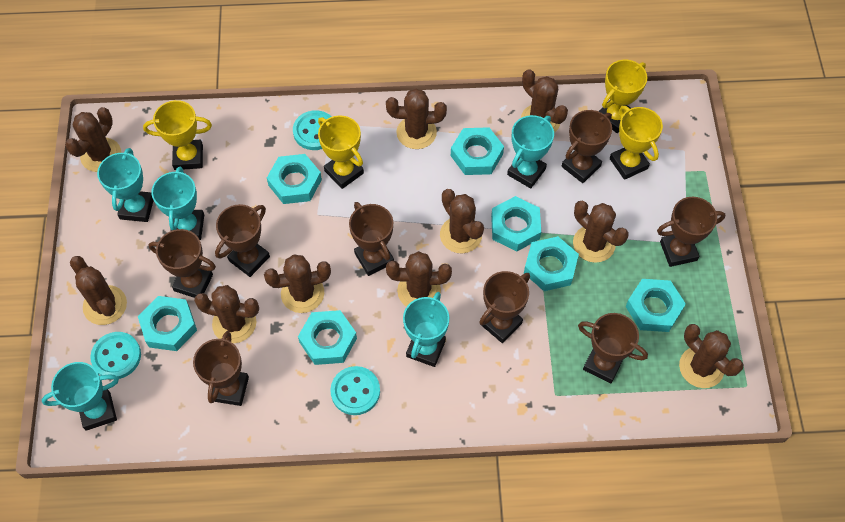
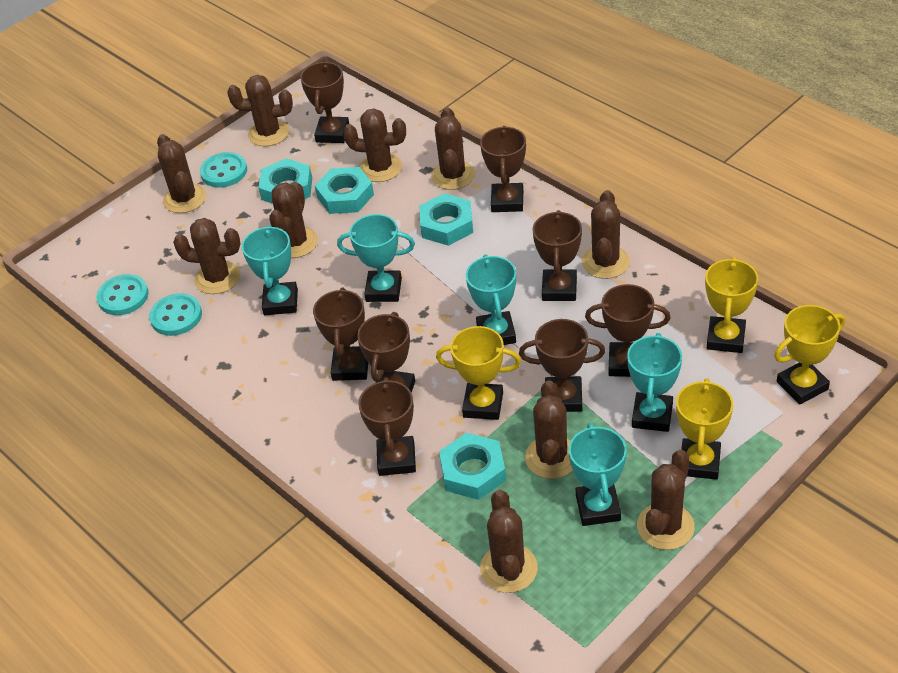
turquoise nut: [138,296,197,351] [267,154,322,204] [298,310,357,365] [451,127,504,175] [491,196,541,252] [524,236,579,291] [626,279,686,332] = 7 -> [259,158,312,204] [315,167,374,214] [419,193,473,246] [439,433,506,500] = 4

